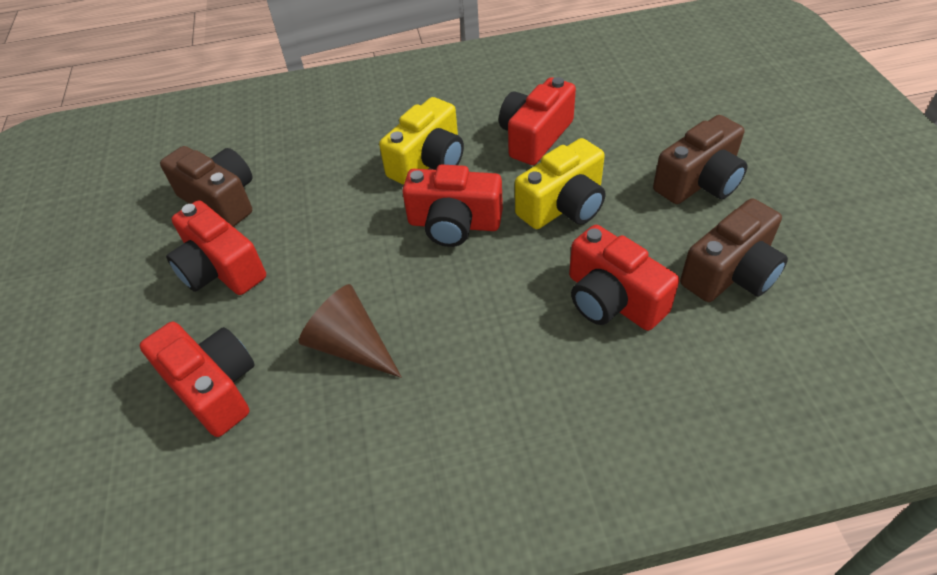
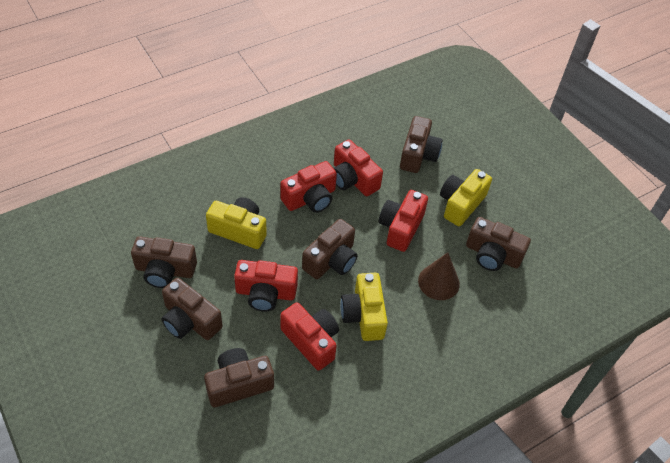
brown camera: [160,146,252,227] [653,115,747,204] [680,198,788,302] = 3 -> [131,236,197,288] [162,278,223,340] [204,348,274,407] [302,219,358,279] [400,116,443,173] [466,217,531,271] = 6
yellow camera: [379,97,464,185] [515,138,605,229] = 2 -> [206,197,267,249] [340,273,388,341] [440,169,492,226] = 3

